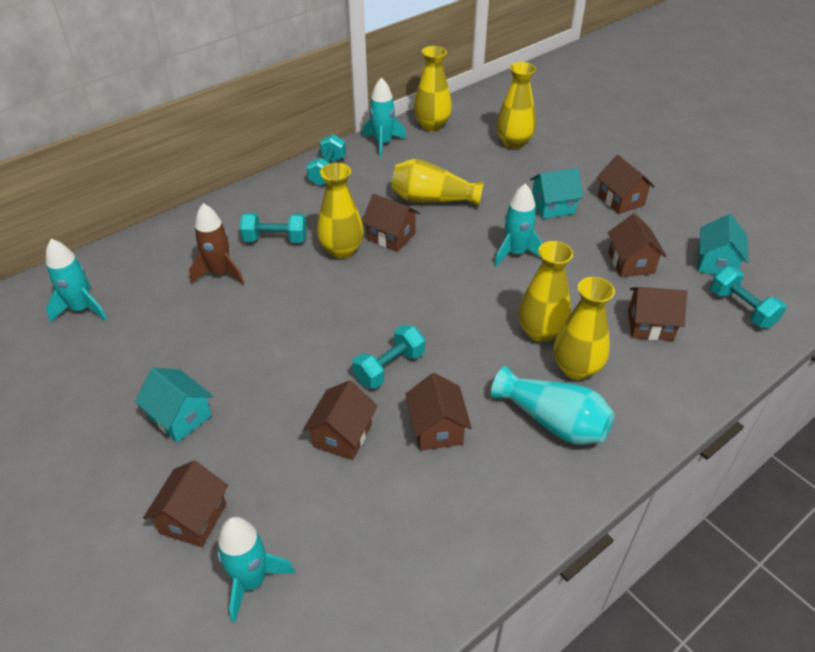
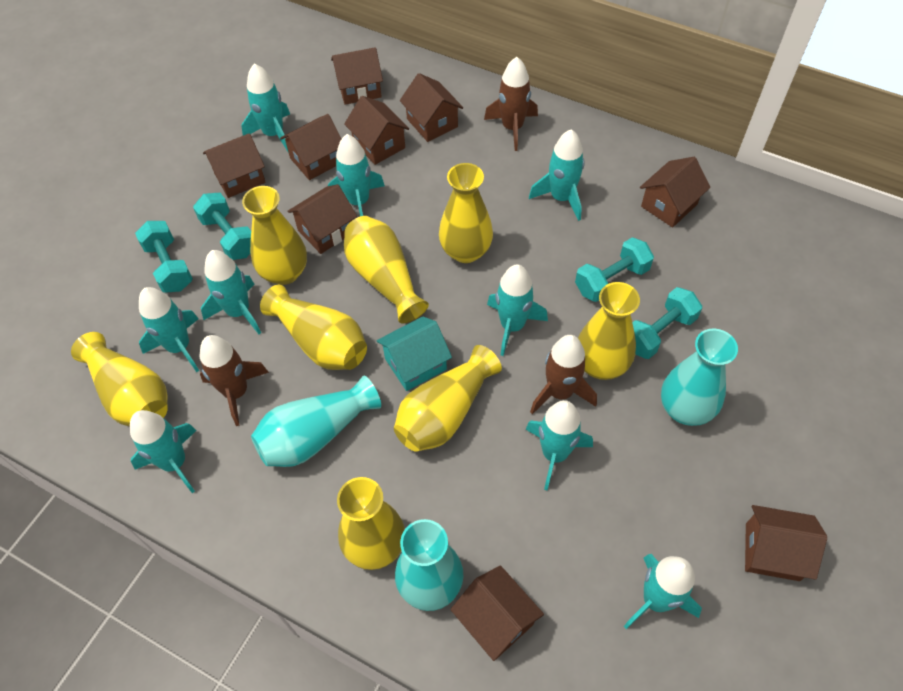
brown house: [143,461,228,547] [303,380,377,460] [362,194,420,252] [406,373,472,451] [597,155,655,214] [608,213,666,277] [628,287,687,341] = 7 -> [203,133,266,198] [280,114,341,180] [287,184,357,254] [331,47,383,105] [344,96,409,165] [400,73,463,142] [450,566,544,661] [640,157,710,228] [745,505,827,581] = 9
brown rocket: [189,203,244,285] = 1 -> [200,335,269,426] [484,57,538,151] [530,335,597,414] = 3
turquoise house: [135,368,213,442] [530,168,583,219] [698,214,748,275] = 3 -> [377,316,452,391] = 1
turquoise rocket: [46,239,107,322] [217,517,295,623] [362,78,406,158] [494,183,543,266] = 4 -> [130,410,197,493] [139,287,199,372] [201,250,261,334] [241,63,290,153] [328,134,385,216] [487,264,548,356] [526,400,593,490] [529,129,585,221] [624,554,702,629] = 9
turquoise vase: [491,366,615,445] = 1 -> [251,375,381,467] [395,519,464,611] [661,329,738,426] = 3
yellow vase: [317,163,364,259] [391,159,484,207] [414,46,452,131] [497,62,536,149] [518,241,573,342] [554,277,615,380] = 6 -> [71,332,168,426] [242,186,307,285] [260,285,367,370] [337,477,405,570] [344,216,429,323] [394,345,502,452] [439,163,493,263] [578,282,640,380] = 8

